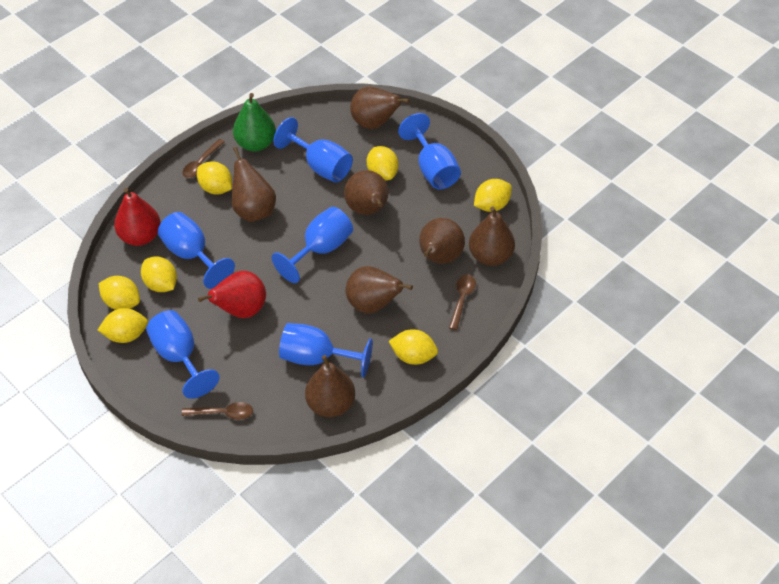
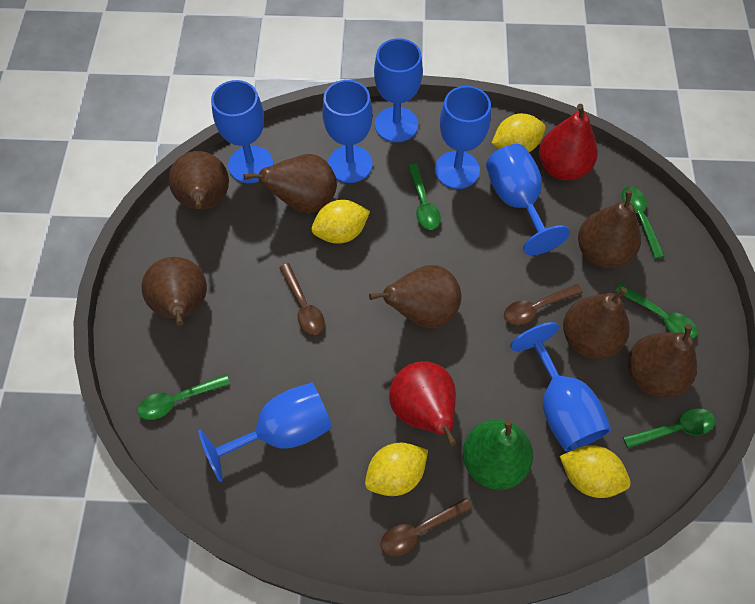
blue goblet: [146,310,219,399] [158,212,235,289] [272,207,353,283] [273,117,353,183] [279,323,373,377] [398,113,461,189] = 6 -> [198,383,332,482] [211,80,273,183] [322,80,373,183] [374,38,423,142] [435,86,491,189] [486,144,570,255] [510,322,611,451] = 7
green spoon: none = 0 -> [138,374,230,420] [408,164,441,230] [615,284,698,339] [622,186,664,259] [623,408,715,448] = 5
yellow lemon: [98,308,148,343] [99,276,140,310] [141,257,177,292] [197,162,232,194] [367,146,399,181] [389,329,438,365] [474,179,512,212] = 7 -> [312,200,370,243] [365,443,428,496] [492,113,545,152] [560,445,631,498] = 4

